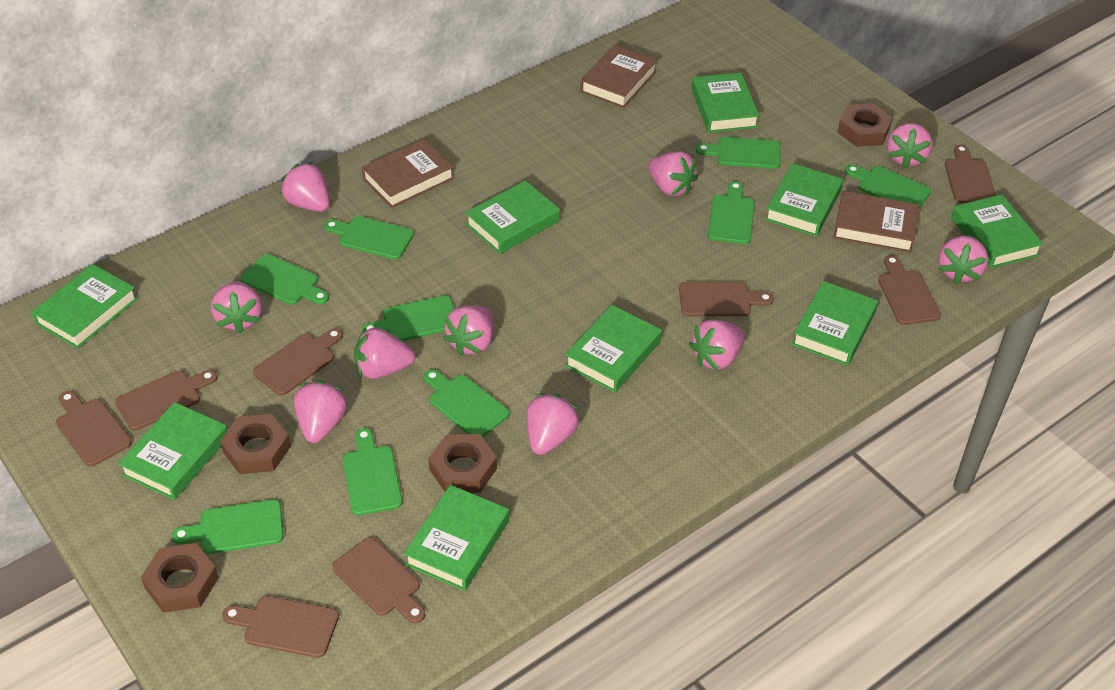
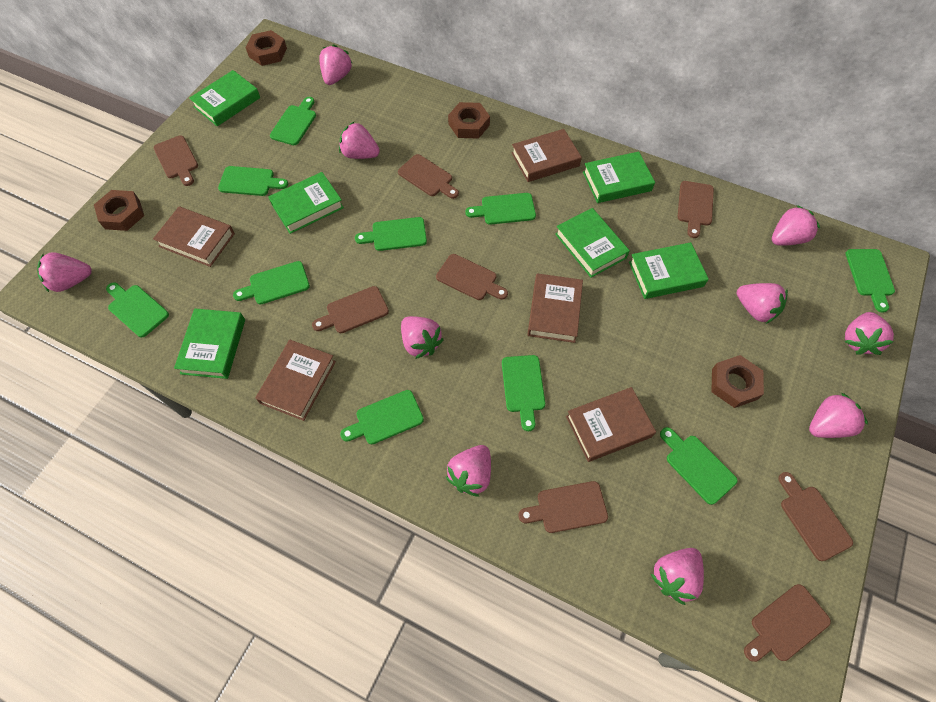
brown book: [362,139,454,208] [580,45,657,108] [833,191,919,253] = 3 -> [153,206,235,267] [255,340,336,421] [512,129,582,182] [527,273,583,343] [566,387,656,462] = 5
green book: [31,264,138,349] [118,402,228,500] [404,485,509,591] [465,181,560,254] [565,305,662,393] [691,72,760,133] [765,163,843,237] [792,281,878,366] [951,194,1044,268] = 9 -> [174,308,245,379] [189,70,260,126] [268,172,344,234] [555,208,630,278] [583,152,655,203] [629,242,709,299] = 6
green cutting board: [172,499,283,554] [241,254,329,305] [324,216,414,259] [343,428,402,515] [362,295,455,341] [424,369,509,437] [696,137,781,169] [708,181,755,244] [845,164,931,208] = 9 -> [106,282,169,337] [218,166,288,196] [233,261,310,305] [270,97,316,145] [340,390,424,444] [355,217,427,251] [465,193,536,225] [502,355,545,431] [660,427,737,505] [846,249,895,313] = 10

